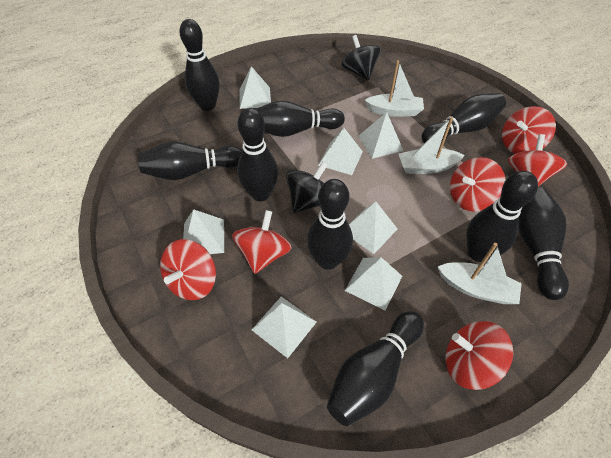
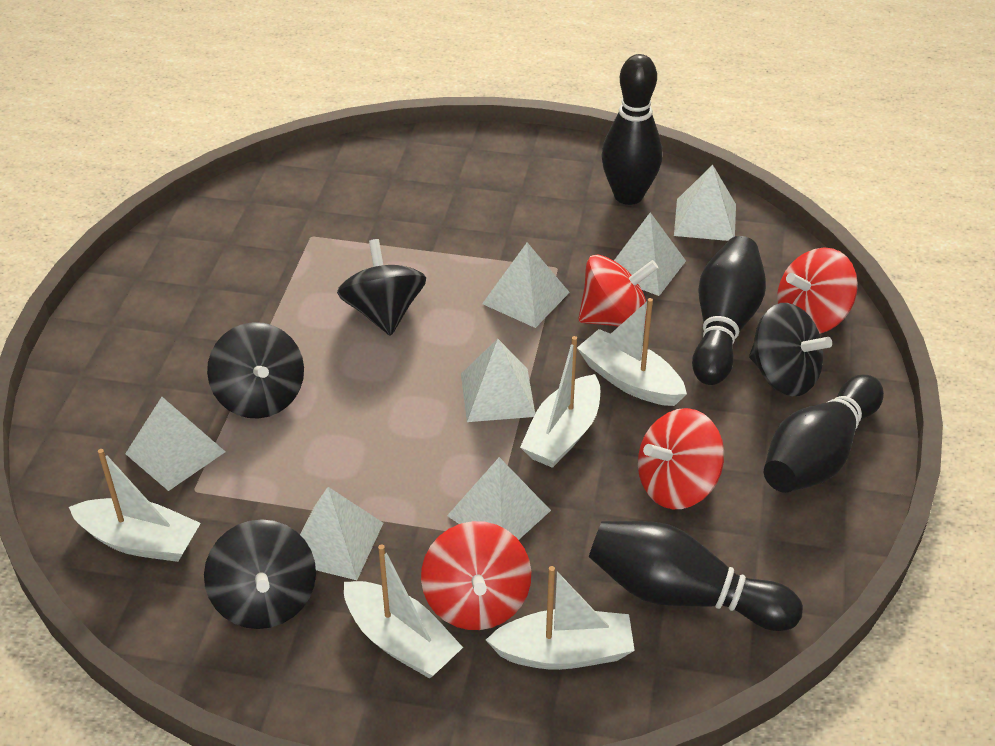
black bowling pin: [138,142,242,180] [179,19,220,111] [237,108,278,201] [256,101,345,137] [307,179,353,270] [327,311,424,426] [421,93,506,143] [466,171,538,262] [518,187,569,300] = 9 -> [589,521,803,631] [601,54,662,205] [692,236,766,385] [764,375,884,493] = 4
black spinning top: [286,162,328,213] [341,35,381,81] = 2 -> [204,519,316,629] [207,322,304,419] [337,239,426,336] [749,303,832,396] = 4
red spinning top: [160,239,216,300] [232,210,292,274] [445,321,513,390] [450,157,506,211] [502,106,556,154] [508,134,567,186] = 6 -> [421,521,531,630] [578,254,658,329] [638,408,724,509] [777,248,858,334] = 4
white boat: [365,60,424,117] [399,117,465,174] [438,243,522,304] = 3 -> [69,449,201,562] [344,544,463,679] [486,566,635,670] [520,336,600,468] [577,298,687,406] = 5

